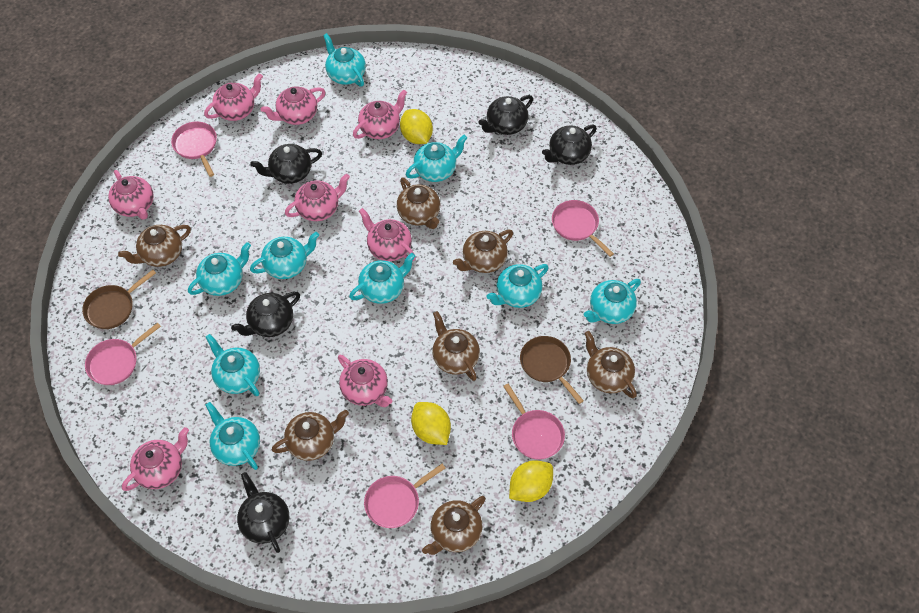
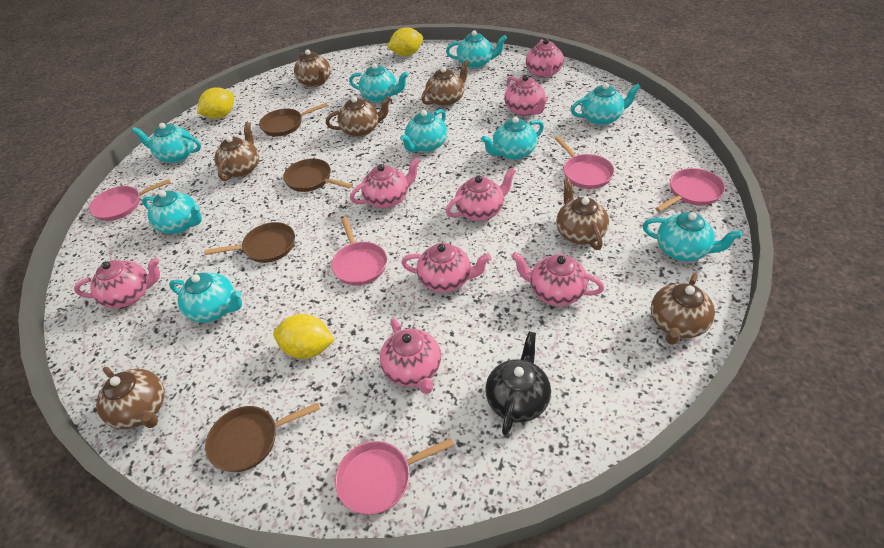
black teapot: [231,291,300,337] [237,472,290,553] [250,144,322,184] [478,95,533,135] [542,124,597,165] = 5 -> [485,332,551,436] = 1
brown pan: [82,270,156,329] [520,336,584,404] = 2 -> [204,222,295,263] [205,403,320,472] [259,103,328,136] [283,159,352,192] = 4

